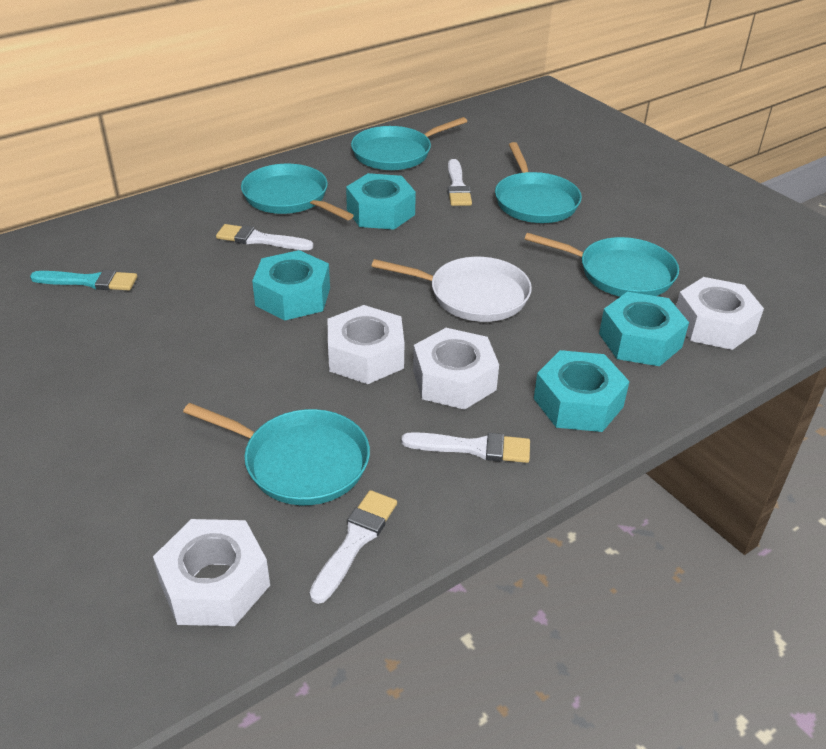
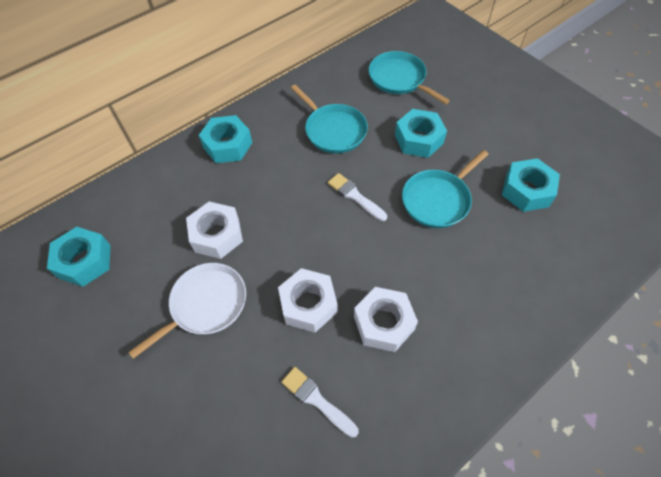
turquoise brush: [30,270,137,290] = 1 -> none = 0
turquoise pan: [183,403,370,505] [241,164,354,220] [351,117,467,170] [495,142,582,223] [524,233,679,297] = 5 -> [291,85,368,154] [369,51,450,104] [402,150,488,228] = 3
white brush: [216,224,314,250] [309,490,397,604] [401,432,530,463] [448,159,472,206] = 4 -> [281,367,358,438] [328,173,387,221] = 2
white nut: [153,519,270,626] [328,305,404,384] [413,328,499,410] [676,277,764,350] = 4 -> [186,202,243,259] [278,268,338,333] [354,287,418,352] = 3

